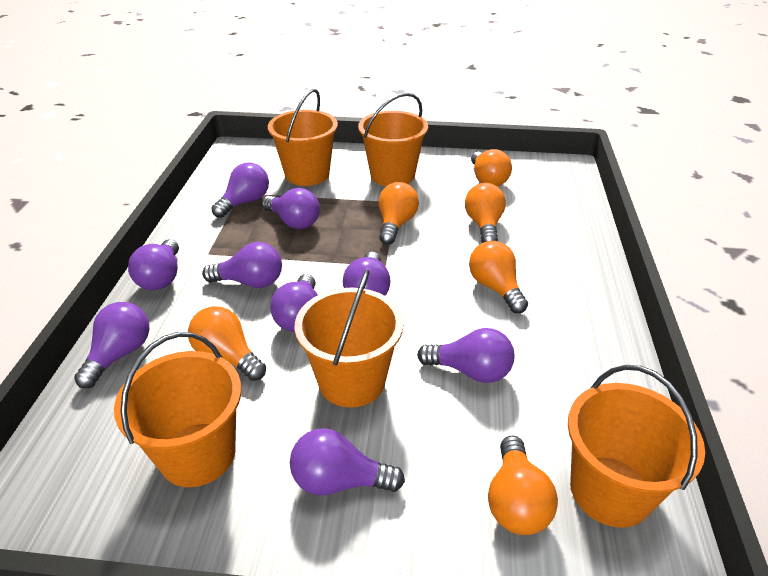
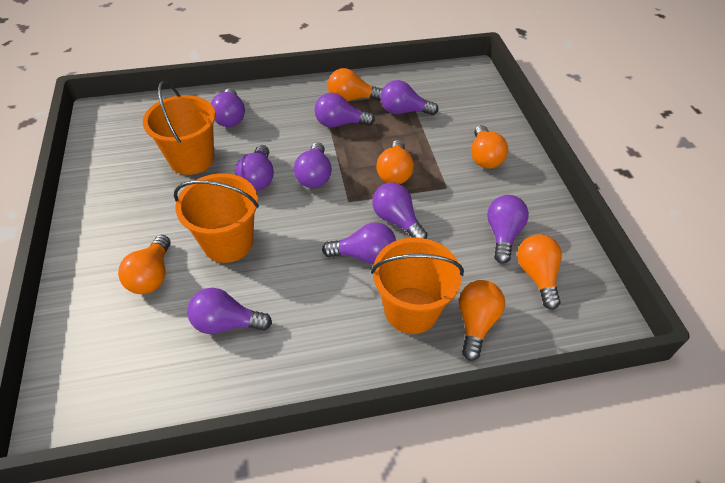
orange bucket: [114,332,241,487] [268,89,338,186] [295,270,403,408] [358,93,428,186] [568,365,705,528] = 5 -> [143,81,216,175] [174,173,259,263] [371,237,464,334] = 3

